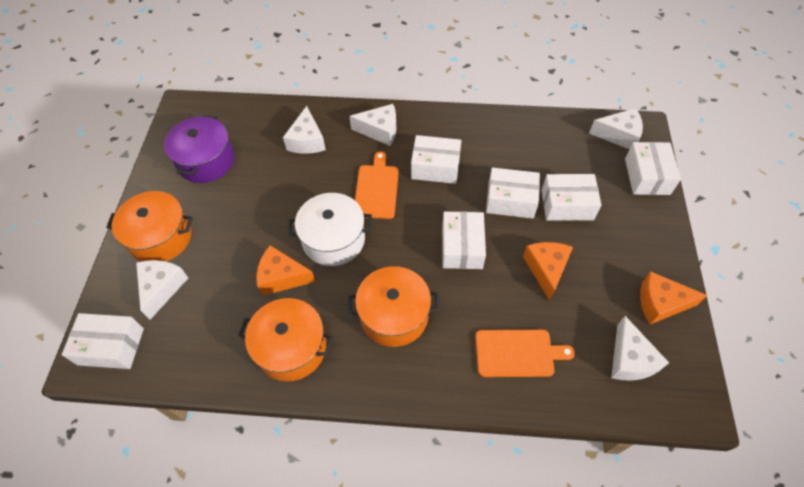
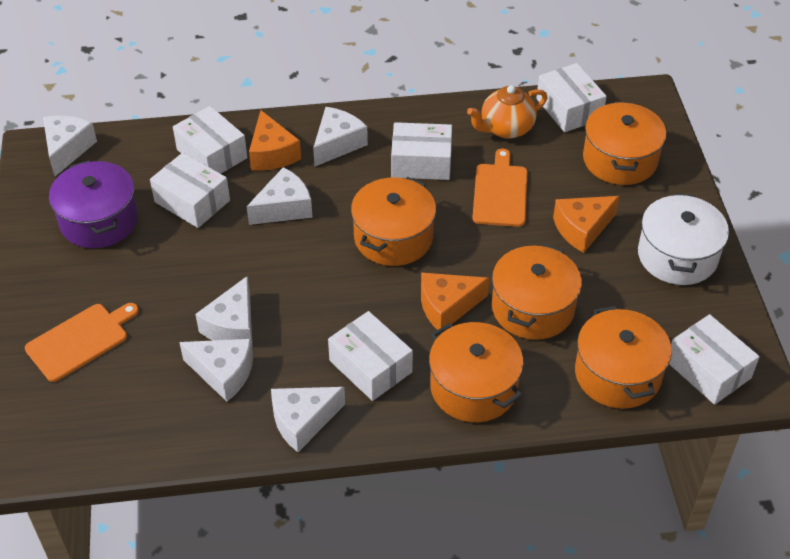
orange pot: [106,191,193,262] [238,298,333,382] [348,266,440,347] = 3 -> [351,177,436,266] [429,322,524,422] [492,244,582,340] [575,306,672,409] [583,101,666,185] = 5
orange teapot: none = 0 -> [467,85,547,139] = 1
white cheese: [136,260,188,320] [283,106,326,154] [349,104,396,146] [589,108,643,149] [611,316,669,381] = 5 -> [43,116,97,176] [179,339,253,402] [195,276,252,344] [247,167,313,225] [271,387,345,452] [313,107,368,166] = 6

